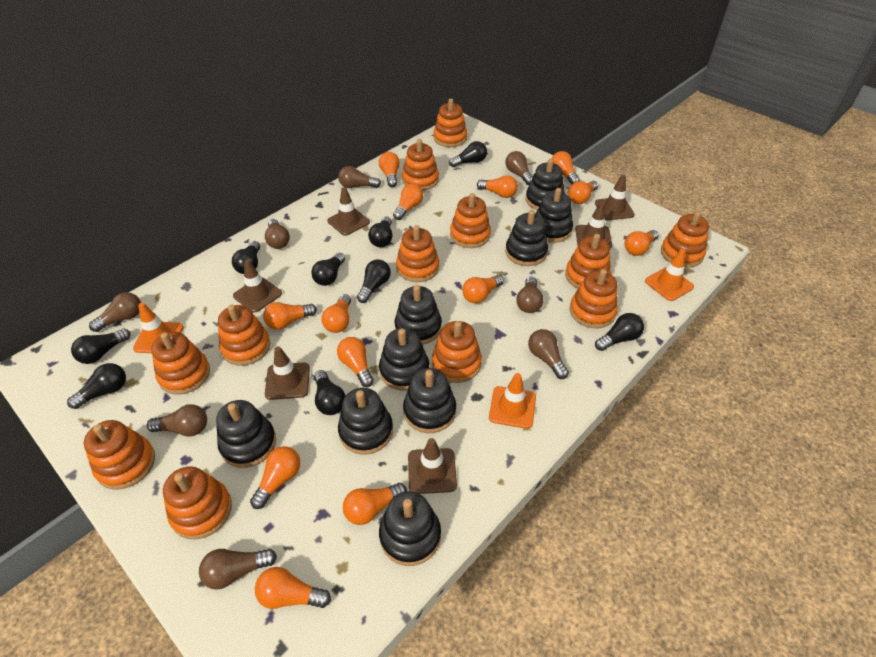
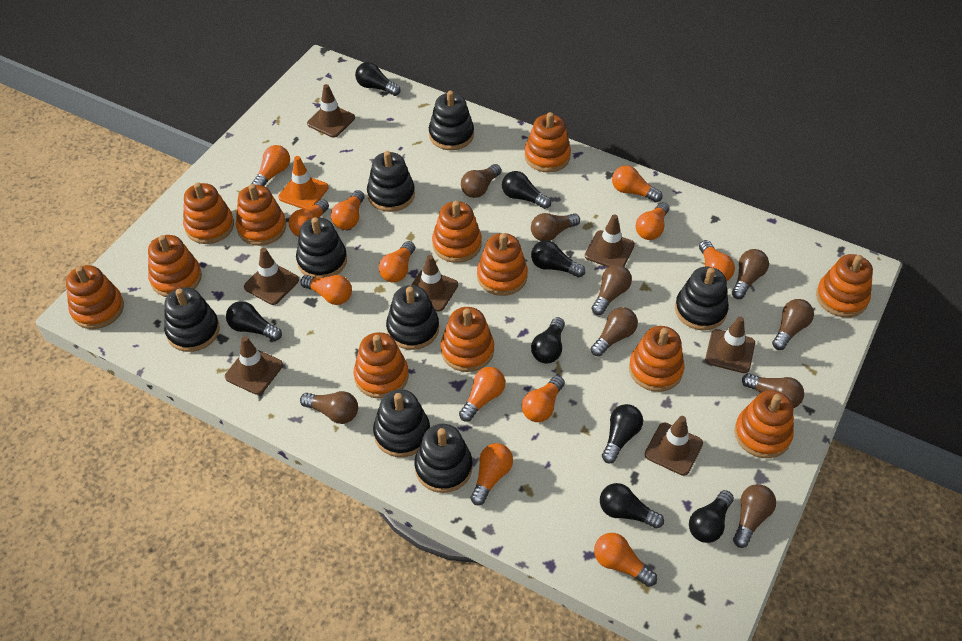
black light bulb: [67,363,126,409] [71,329,131,364] [232,241,260,274] [311,253,345,286] [314,370,346,415] [357,259,391,303] [368,216,392,247] [449,141,487,167] [595,313,644,351] = 9 -> [226,301,282,341] [355,62,401,96] [502,171,551,209] [531,240,585,278] [531,317,565,364] [600,483,664,529] [602,404,643,463] [689,490,734,543] = 8
black stacking toy: [216,400,276,468] [338,388,393,455] [379,328,429,391] [379,491,441,566] [395,285,442,345] [403,368,456,433] [505,210,548,266] [526,159,564,210] [536,188,573,243] = 9 -> [164,287,220,352] [296,217,347,278] [367,151,415,212] [373,389,430,457] [386,285,439,350] [414,424,473,493] [429,91,474,150] [675,267,729,330] = 8
brown light bulb: [89,292,141,332] [147,404,207,437] [199,549,277,590] [265,219,290,249] [338,166,381,188] [505,151,533,185] [516,276,543,313] [528,329,569,379] = 8 -> [300,391,358,424] [461,164,501,198] [531,213,580,241] [591,265,632,315] [591,307,638,357] [732,249,769,299] [733,484,776,548] [742,373,804,408] [772,299,814,350] = 9
brown traffic cone: [233,260,282,313] [265,346,310,400] [327,187,370,236] [408,438,457,494] [575,202,612,249] [595,175,635,220] = 6 -> [225,336,283,395] [244,248,299,305] [307,84,355,137] [412,255,458,312] [585,214,635,267] [645,416,703,476] [705,316,755,373] = 7
orange light bulb: [250,446,300,509] [255,567,331,609] [263,302,317,330] [322,294,351,333] [337,337,374,387] [343,483,407,525] [379,152,400,187] [393,184,423,220] [462,275,504,303] [477,175,518,198] [552,151,580,185] [568,181,598,204] [625,230,659,256] = 13 -> [252,145,290,186] [289,199,329,237] [301,275,352,305] [331,190,365,230] [379,241,415,282] [459,367,505,422] [470,443,513,505] [522,376,565,422] [594,533,657,587] [612,165,662,202] [636,202,669,240] [699,240,735,281] = 12
orange traffic cone: [133,303,184,353] [489,373,536,429] [645,249,694,301] = 3 -> [278,156,329,209] = 1

